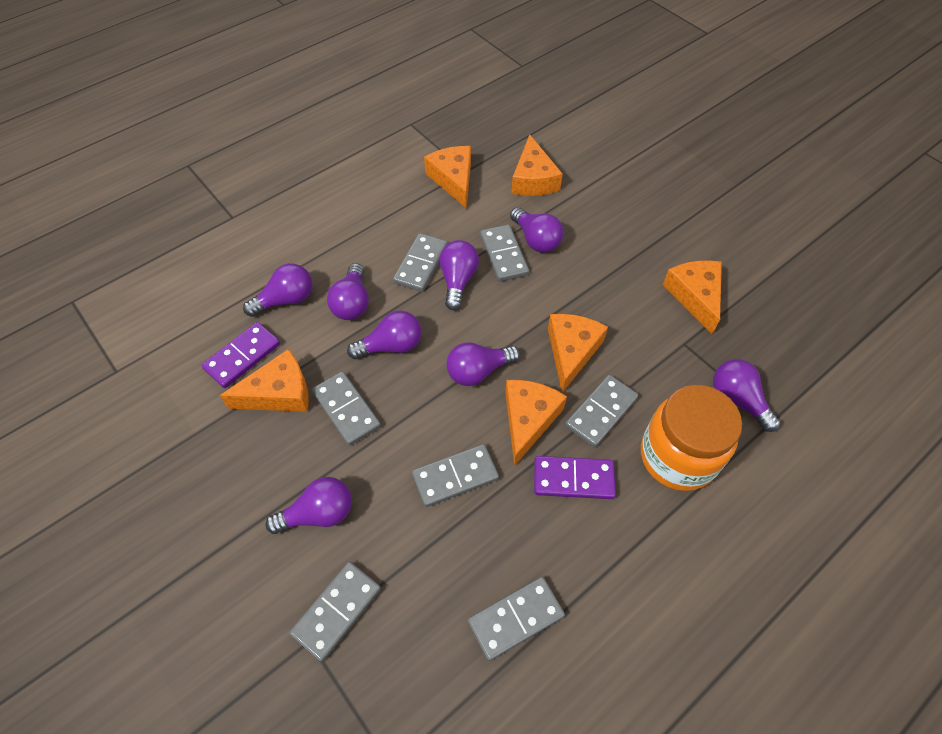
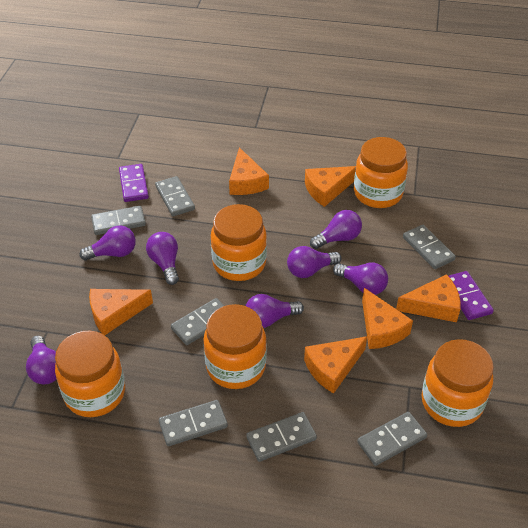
orange jar: [641,385,742,491] = 1 -> [55,331,125,417] [203,304,267,389] [211,204,267,281] [354,137,408,208] [422,339,494,427] = 5
purple light bulb: [243,263,312,317] [265,477,352,534] [327,263,369,320] [347,311,421,359] [439,240,479,310] [447,342,520,386] [510,207,564,253] [713,359,781,432] = 8 -> [26,336,57,384] [79,226,136,261] [146,232,179,285] [245,294,304,328] [287,246,341,278] [310,210,362,249] [333,262,388,295] = 7

